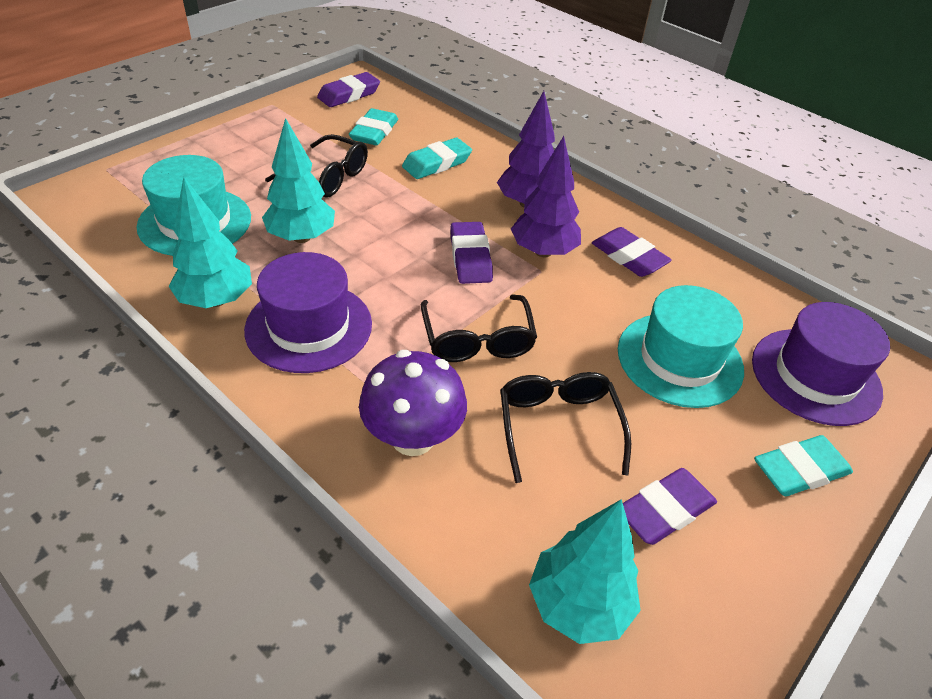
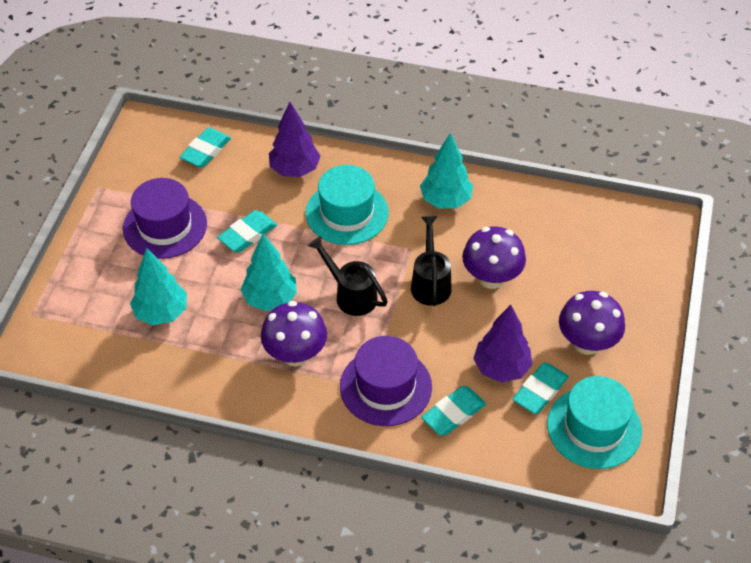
black glasses: [265,134,368,198] [421,295,537,362] [500,372,631,483] = 3 -> none = 0
black watering can: none = 0 -> [308,236,388,316] [411,216,452,306] = 2
purple eraser: [317,72,380,107] [450,222,493,284] [592,227,672,277] [623,468,717,545] = 4 -> none = 0
purple mushroom: [359,350,467,456] = 1 -> [261,301,327,366] [462,226,526,289] [559,291,625,355] = 3
turquoise eraser: [349,108,398,145] [402,138,472,179] [754,435,853,496] = 3 -> [179,127,231,168] [217,210,277,252] [421,386,486,436] [512,362,569,414] = 4

